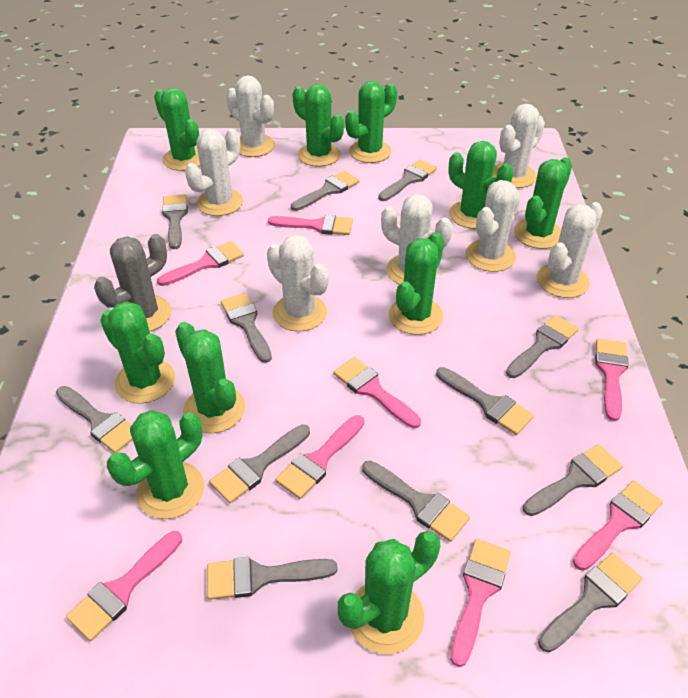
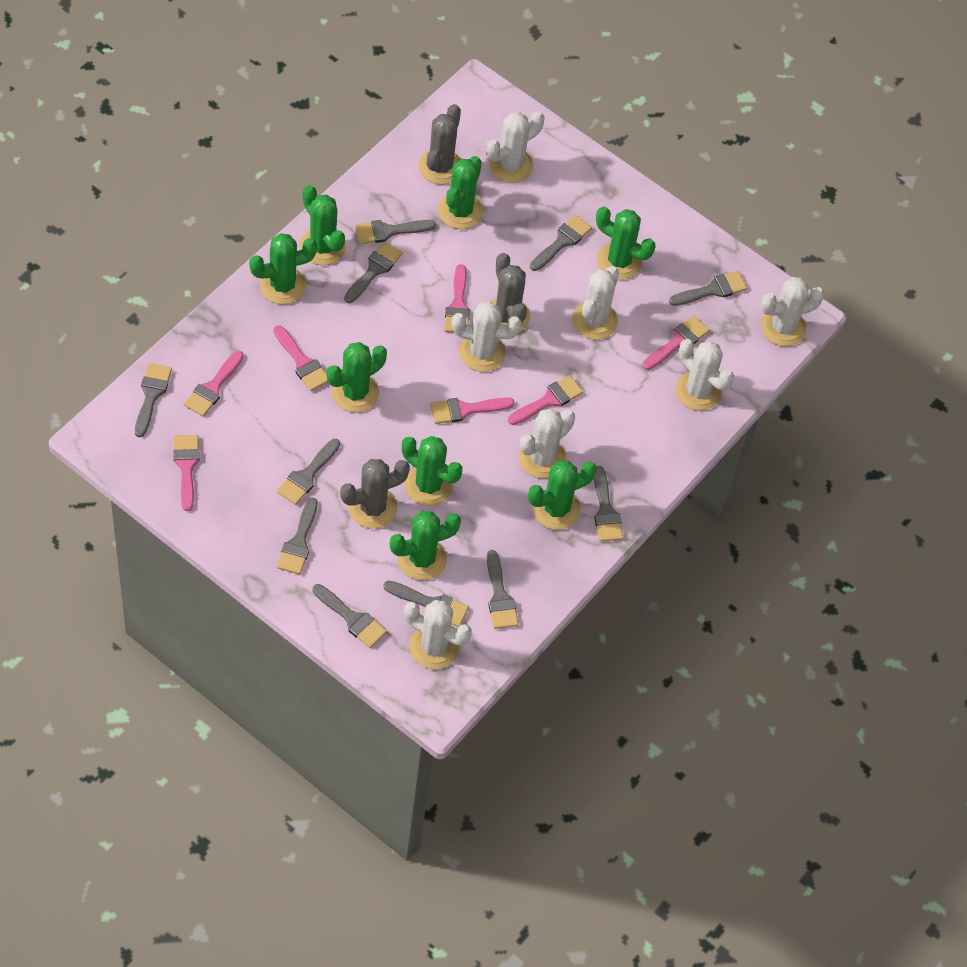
green cactus: [100,301,175,404] [107,410,204,519] [154,88,200,171] [175,322,245,433] [292,84,344,167] [338,531,440,654] [345,81,397,163] [389,232,444,335] [448,141,513,229] [514,158,572,249] = 10 -> [249,233,317,304] [300,185,346,265] [327,342,387,413] [390,511,461,580] [402,436,462,506] [438,156,483,229] [528,461,597,530] [596,207,656,280] = 8
grey brush: [56,386,133,453] [162,194,188,249] [207,557,338,600] [209,425,310,504] [221,293,272,363] [291,171,360,211] [362,461,470,542] [378,160,437,201] [436,367,534,435] [506,315,578,378] [523,444,623,516] [538,553,642,652] = 12 -> [135,363,172,437] [277,439,340,505] [277,498,318,574] [313,584,387,648] [344,241,403,303] [355,220,436,244] [383,581,469,627] [487,550,519,629] [530,215,592,271] [594,466,624,542] [669,271,747,306] = 11
grey cactus: [94,234,171,331] = 1 -> [340,459,410,529] [418,104,461,184] [490,253,530,333] = 3
pink brush: [66,531,182,641] [157,241,244,286] [268,215,353,235] [275,415,364,499] [333,357,421,428] [450,539,511,667] [573,480,663,570] [595,339,629,421] = 8 -> [173,435,200,511] [184,351,244,416] [273,325,328,391] [430,397,515,424] [444,264,470,333] [508,375,583,425] [642,315,710,370] = 7

